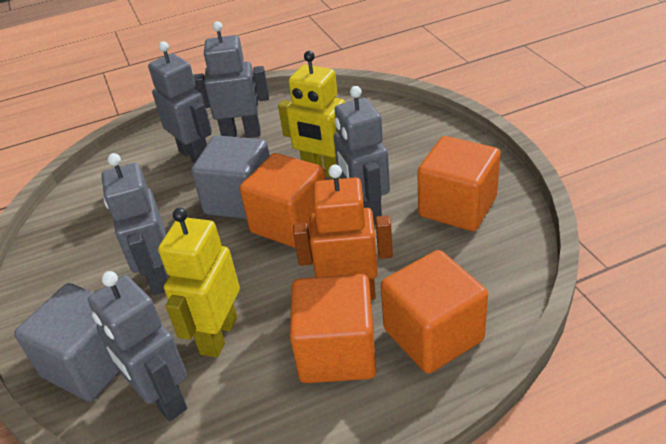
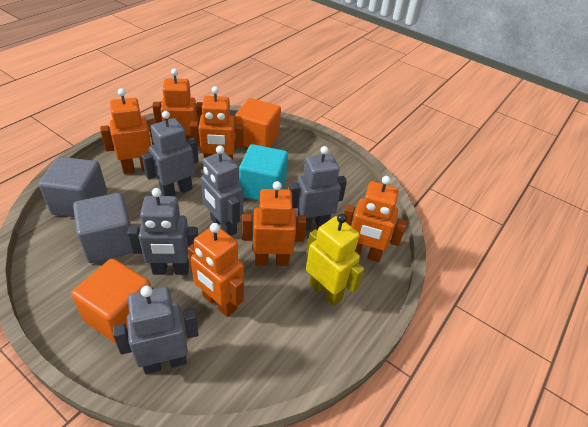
orange cube: [240,153,326,248] [290,274,376,383] [381,250,488,374] [417,136,501,231] = 4 -> [71,259,151,344] [235,98,281,148] = 2
orange robot: [293,164,393,300] = 1 -> [100,88,157,174] [152,68,203,140] [188,223,244,317] [190,86,243,159] [242,181,307,266] [344,176,407,262] = 6
turquoise cube: none = 0 -> [239,144,288,201] = 1
yellow robot: [158,208,240,358] [278,51,345,179] = 2 -> [306,214,365,306] = 1

